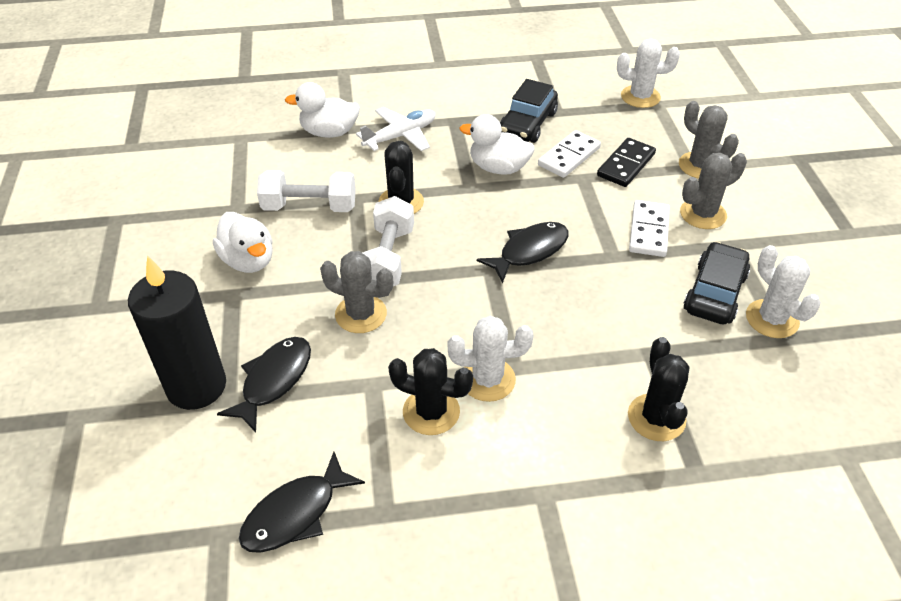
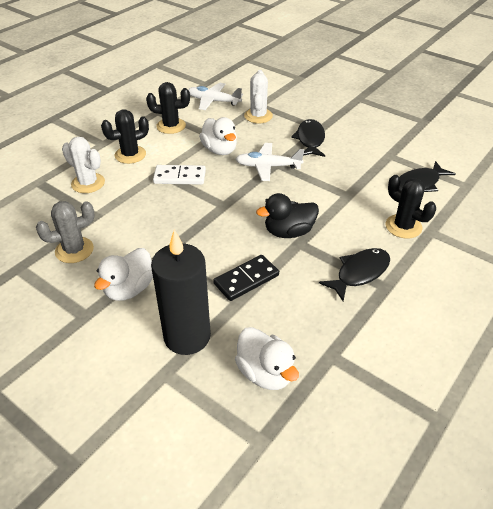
black car: [500,79,558,143] [684,241,750,324] = 2 -> none = 0
black duck: none = 0 -> [256,193,319,238] = 1
grey cactus: [320,251,393,333] [679,101,739,178] [680,153,747,229] = 3 -> [36,201,95,263] = 1
white cactus: [448,316,533,402] [617,39,680,108] [746,245,821,338] = 3 -> [62,137,105,193] [244,70,273,123] = 2
white domino: [538,130,601,178] [629,200,670,257] = 2 -> [153,165,206,185] = 1
white dumbbell: [257,170,356,212] [362,196,414,286] = 2 -> none = 0
white plane: [356,107,436,151] = 1 -> [188,83,243,110] [236,143,304,181] = 2

